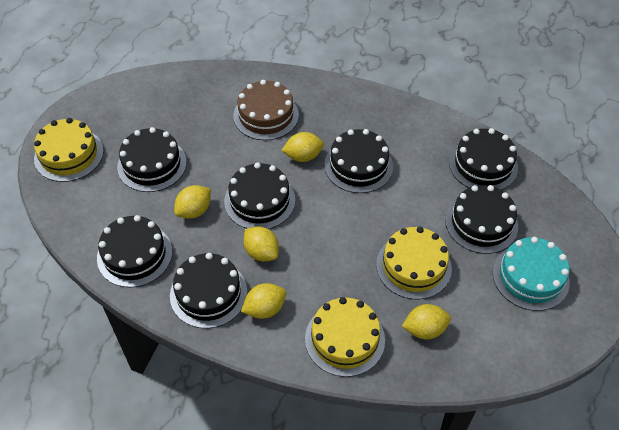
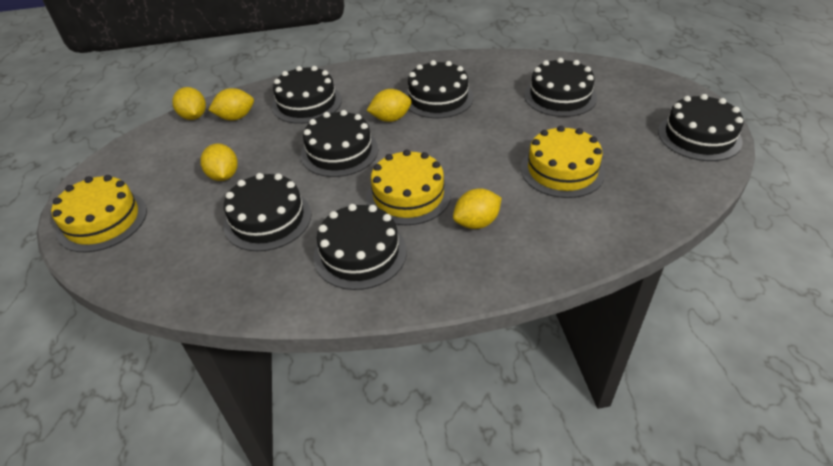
brown cake: [233,80,299,140] = 1 -> none = 0
turquoise cake: [493,237,570,311] = 1 -> none = 0

